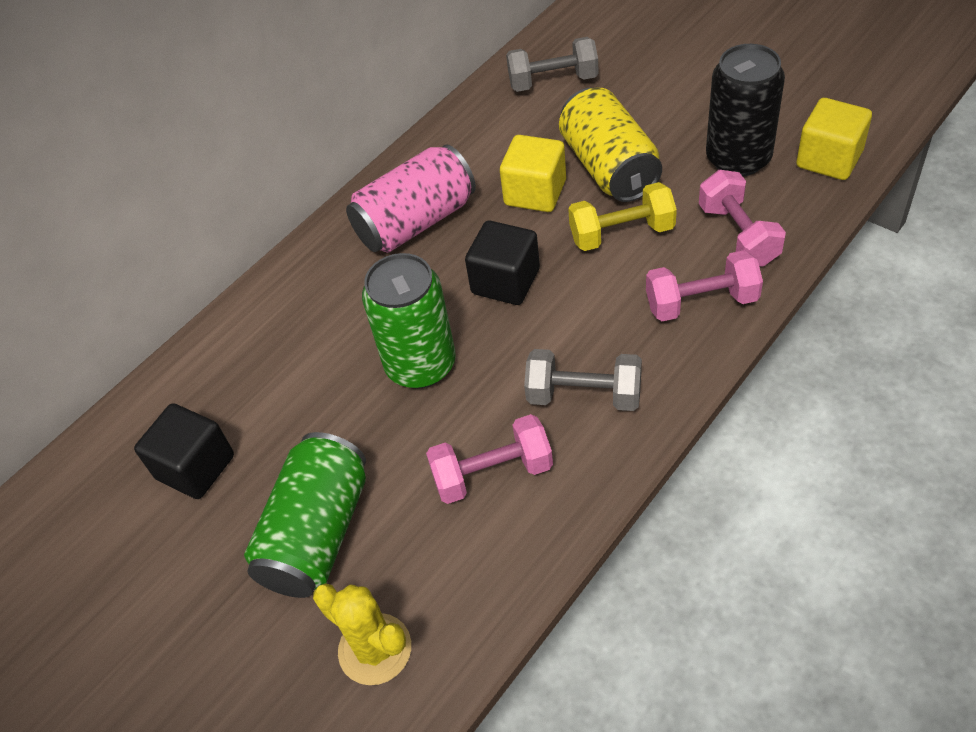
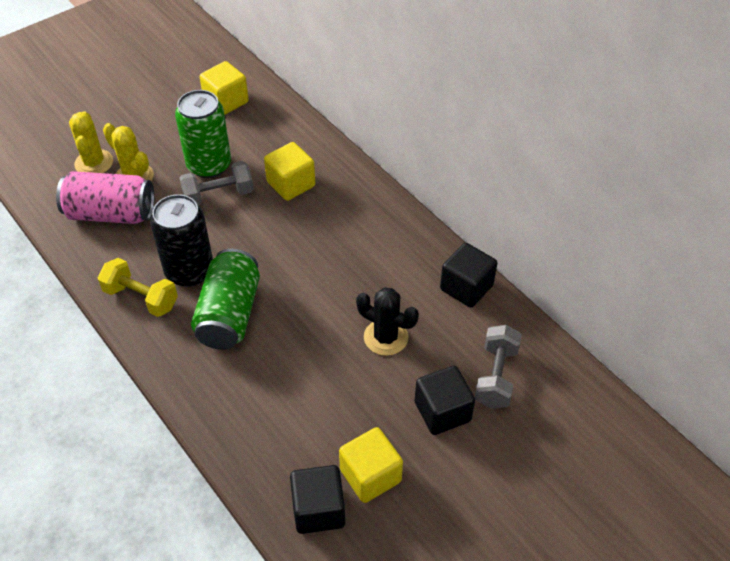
black cactus: none = 0 -> [356,287,419,356] = 1
black cube: [134,403,234,499] [465,221,540,305] = 2 -> [290,465,346,534] [415,366,475,435] [440,243,497,308] = 3
pink dumbbell: [426,414,553,504] [646,250,763,321] [699,170,786,267] = 3 -> none = 0
yellow cactus: [313,583,411,685] = 1 -> [69,111,113,173] [103,123,154,181] = 2
yellow can: [559,88,662,202] = 1 -> none = 0
yellow cube: [500,135,566,212] [796,98,872,180] = 2 -> [200,61,249,115] [264,142,315,201] [339,427,403,503] = 3

